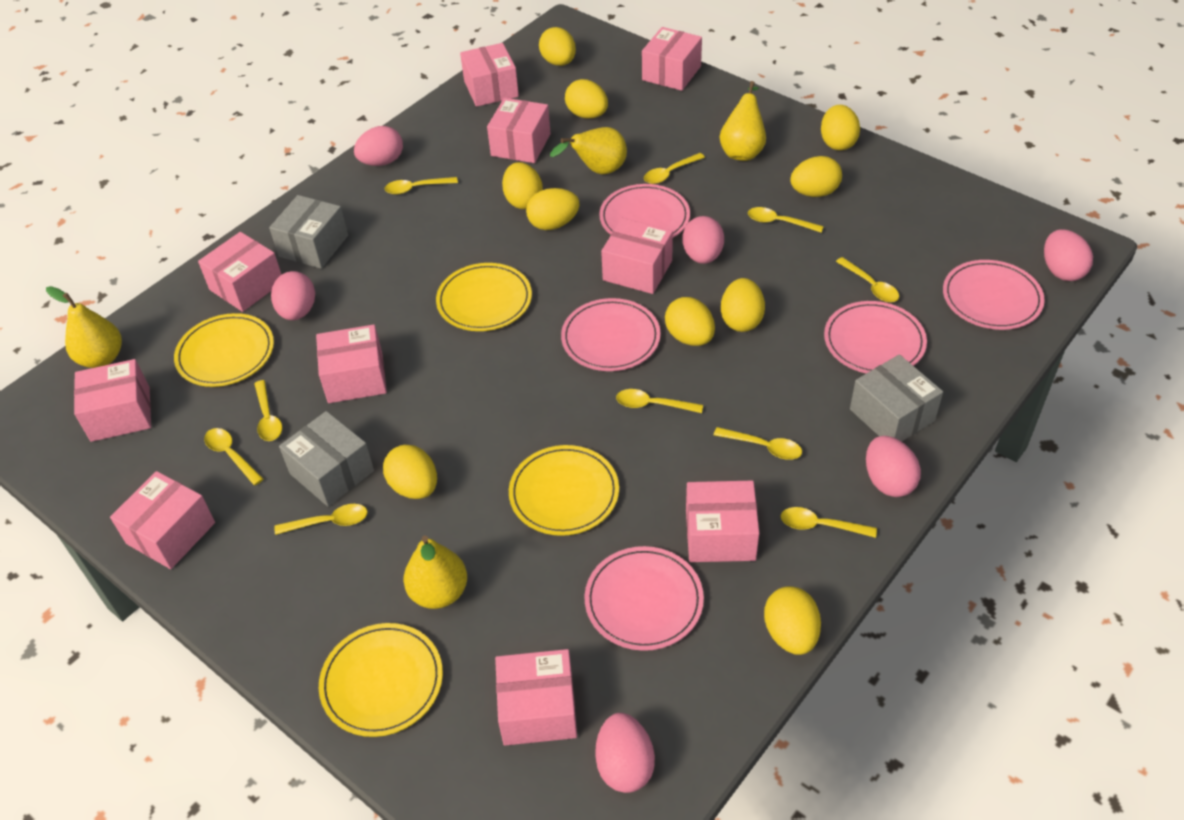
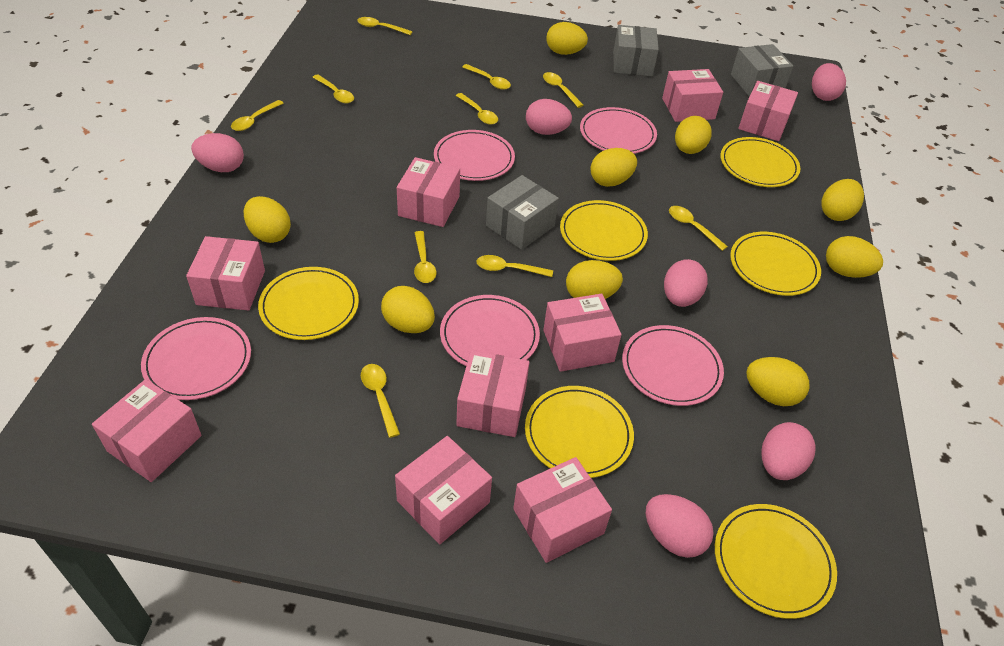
pink box: [74,359,151,442] [110,471,215,569] [198,232,282,312] [316,324,387,403] [460,43,519,107] [487,98,551,163] [495,649,577,746] [601,218,673,294] [642,27,702,91] [686,481,759,562] = 10 -> [92,379,202,482] [186,236,265,310] [395,436,492,544] [397,157,460,227] [456,350,530,437] [513,457,612,563] [543,293,622,372] [662,69,723,122] [738,81,798,141] = 9
yellow egg: [383,445,437,499] [502,162,543,209] [526,188,580,230] [539,27,576,66] [565,79,608,119] [665,297,715,346] [721,278,765,332] [764,586,821,655] [790,156,842,197] [821,105,860,150] = 10 -> [244,196,291,243] [381,286,435,333] [546,22,588,55] [566,260,623,299] [590,148,637,187] [675,116,712,154] [746,357,809,406] [821,179,864,221] [826,236,883,278] = 9
yellow pear: [46,286,122,368] [403,536,467,609] [550,127,627,174] [719,81,766,161] = 4 -> none = 0
yellow plate: [174,313,274,387] [319,623,443,737] [436,263,532,331] [509,445,619,536] = 4 -> [258,267,359,340] [525,386,634,478] [560,200,648,261] [715,504,837,619] [720,137,800,187] [730,232,821,296] = 6

